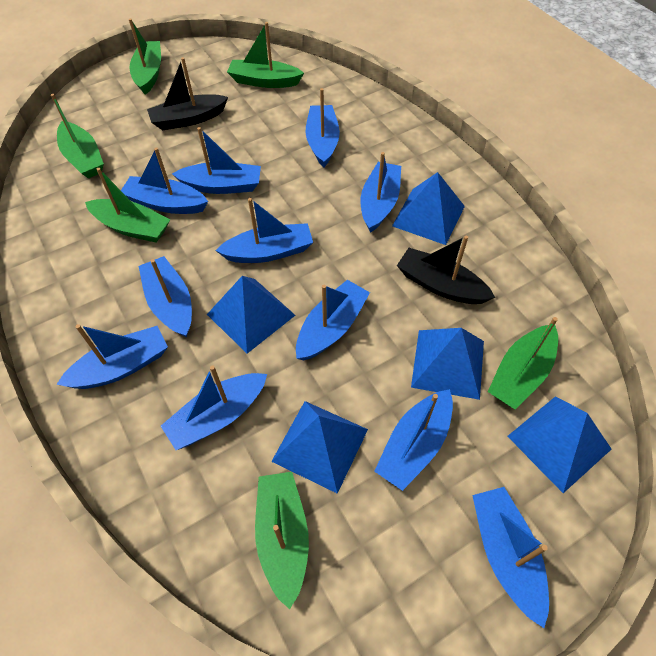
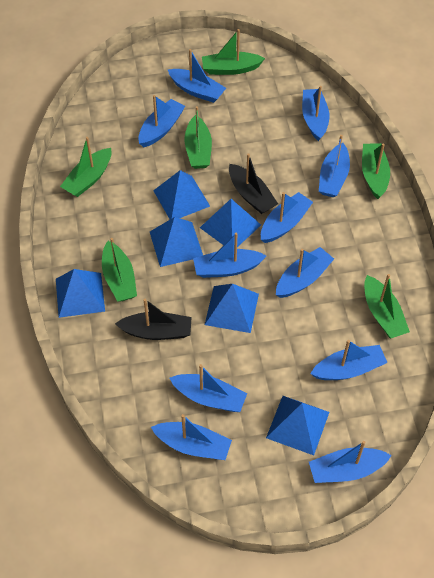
blue pyramid: [207,276,295,354] [271,401,368,494] [392,172,465,245] [411,328,484,400] [507,396,611,493] = 5 -> [56,269,105,318] [150,217,203,267] [153,170,210,219] [200,199,261,247] [205,284,259,333] [266,396,329,455] = 6

